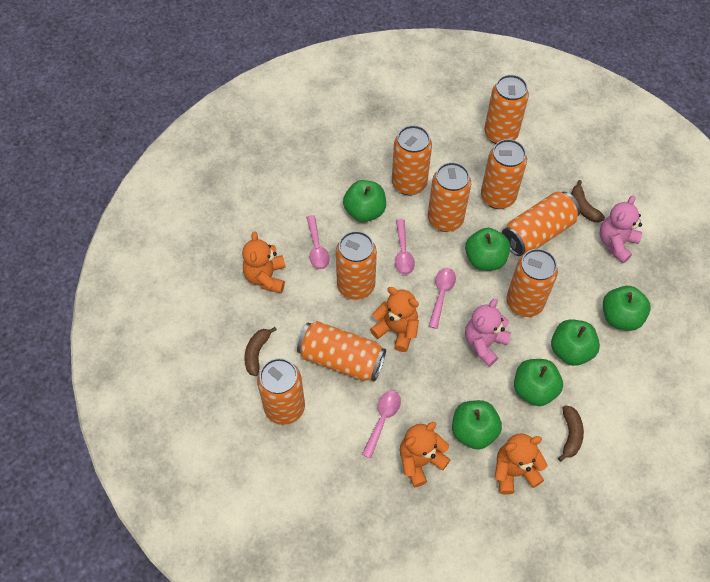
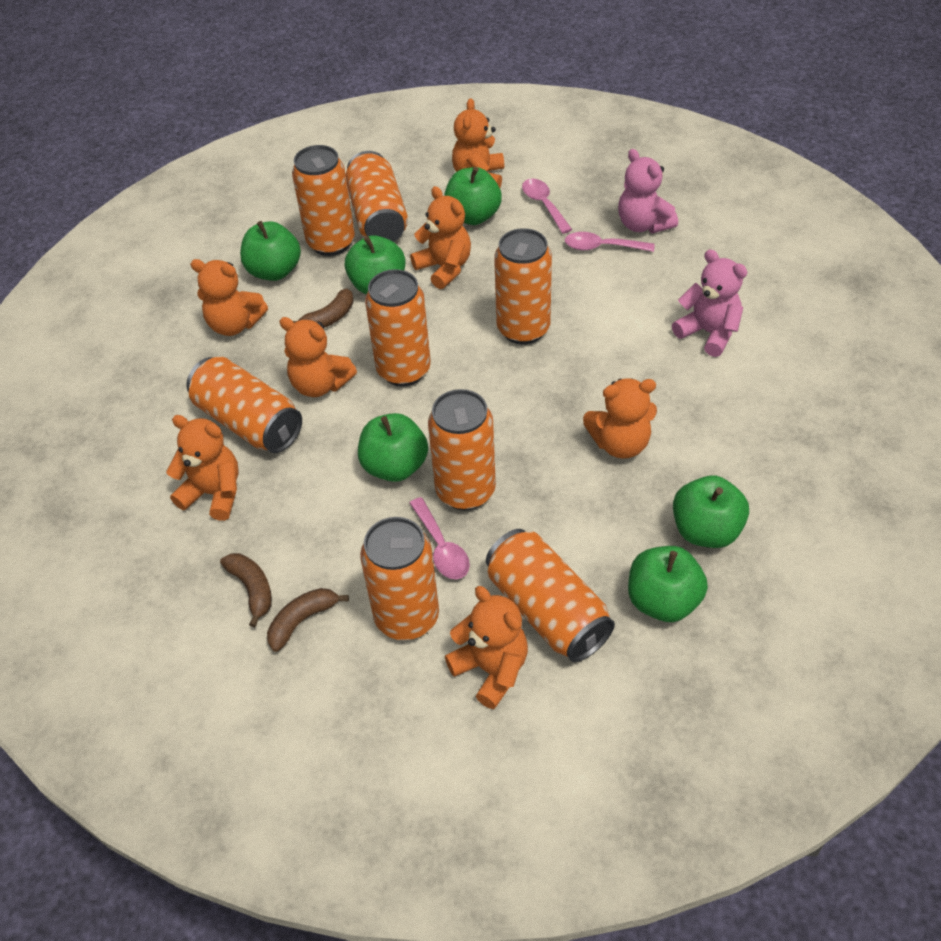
orange can: [257,358,305,425] [297,321,386,381] [336,231,377,300] [392,125,432,195] [428,162,471,232] [481,139,527,209] [484,75,529,144] [502,192,580,256] [506,249,558,317] = 9 -> [186,356,302,453] [292,145,355,256] [346,151,408,242] [360,517,439,640] [365,269,431,386] [428,389,496,511] [486,529,615,662] [494,228,552,345] = 8
orange teddy bear: [242,231,286,293] [370,287,419,352] [400,422,451,487] [495,433,547,495] = 4 -> [166,415,239,521] [190,259,268,336] [279,317,357,397] [410,186,471,289] [445,586,528,709] [452,98,504,188] [583,378,657,459] = 7
pink spoon: [306,215,330,270] [362,391,401,458] [395,219,415,275] [428,268,456,329] = 4 -> [409,497,470,579] [522,179,572,234] [565,232,654,252] = 3

